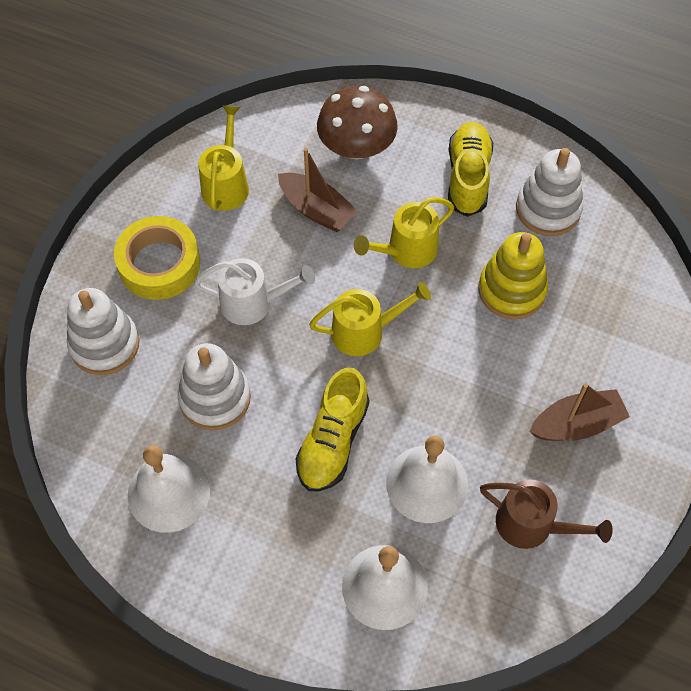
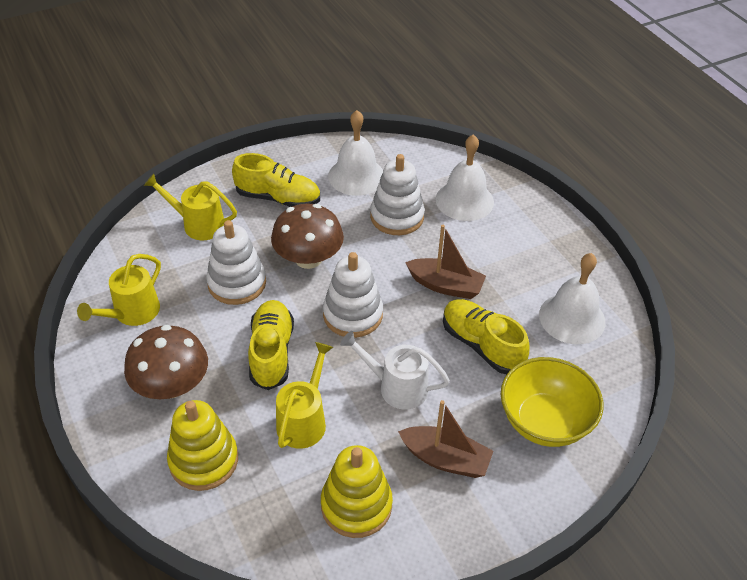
brown mushroom: [317,86,398,159] = 1 -> [124,325,208,399] [271,203,344,269] = 2
brown watering can: [480,479,613,549] = 1 -> none = 0
yellow bowl: none = 0 -> [501,357,603,447] = 1
yellow shoe: [295,367,369,492] [448,122,493,217] = 2 -> [232,153,320,207] [248,300,294,390] [443,299,530,374] = 3
yellow stacking toy: [478,232,548,319] = 1 -> [167,400,238,491] [321,445,393,538] = 2
yellow tape: [114,216,200,300] = 1 -> none = 0

